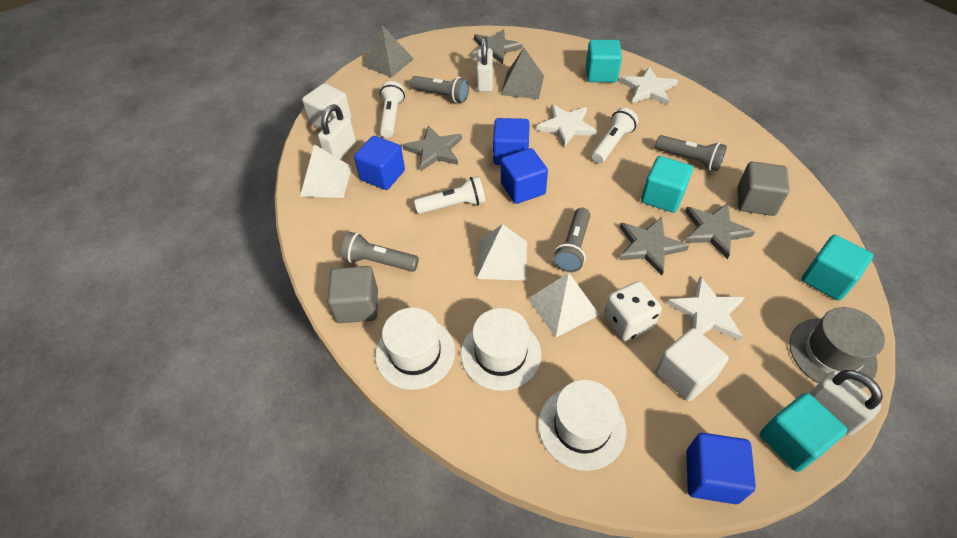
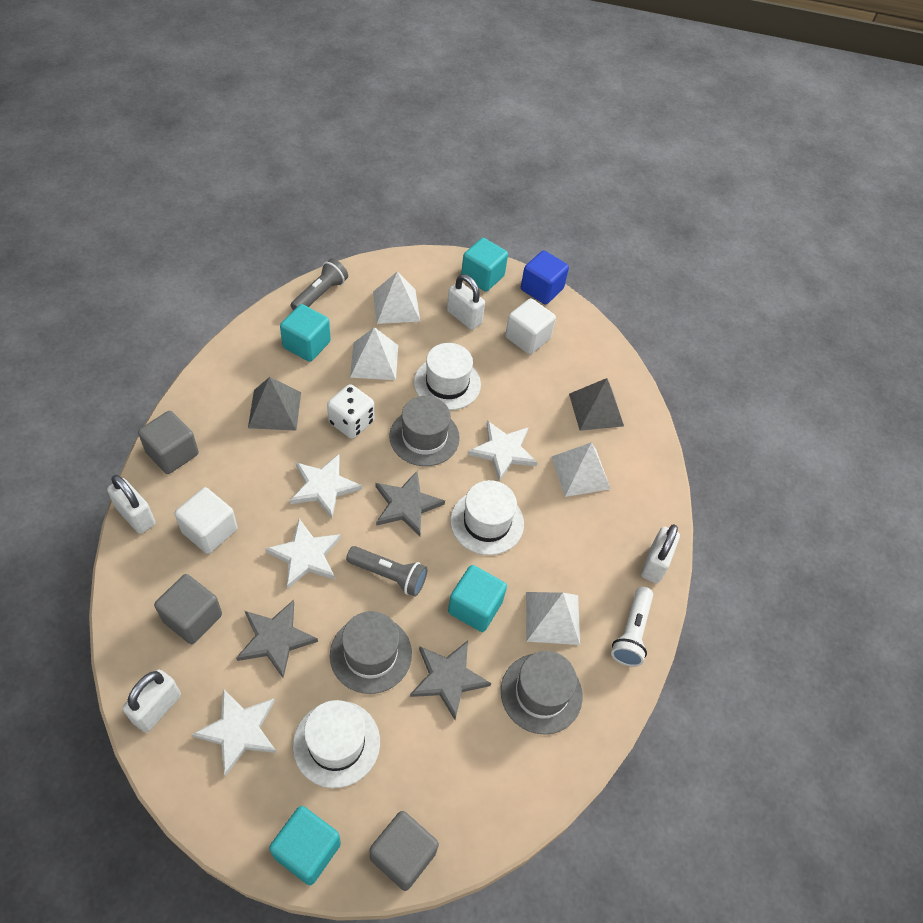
blue cube: [354,136,405,190] [493,118,530,165] [501,148,548,204] [686,433,756,504] = 4 -> [521,250,569,305] = 1
grey cube: [327,266,378,323] [738,161,790,216] = 2 -> [138,411,199,474] [154,574,222,644] [370,811,439,891] = 3
grey flashlight: [341,232,419,272] [410,76,469,103] [553,208,590,272] [655,135,727,171] = 4 -> [290,258,348,311] [346,546,428,596] = 2
grey hat: [789,307,885,389] = 1 -> [330,611,412,694] [389,396,460,466] [501,651,583,735] = 3
grey star: [403,126,462,171] [472,29,522,64] [619,217,689,276] [685,203,755,260] = 4 -> [236,600,318,678] [375,471,445,536] [410,641,491,720] = 3
white flashlight: [380,81,405,138] [414,176,485,214] [592,108,638,163] = 3 -> [611,587,653,667] = 1
white padlock: [318,104,356,159] [477,37,493,92] [809,370,883,436] = 3 -> [107,475,155,534] [122,669,181,733] [447,274,485,330] [641,524,680,583] = 4
white pyramid: [300,144,352,198] [477,224,527,281] [528,273,600,337] = 3 -> [350,327,398,380] [373,272,420,324] [526,592,580,645] [551,442,611,497] = 4
white star: [536,104,597,148] [621,67,678,105] [667,276,745,341] = 3 -> [192,689,277,776] [265,519,341,589] [290,454,362,518] [468,421,537,481] = 4

